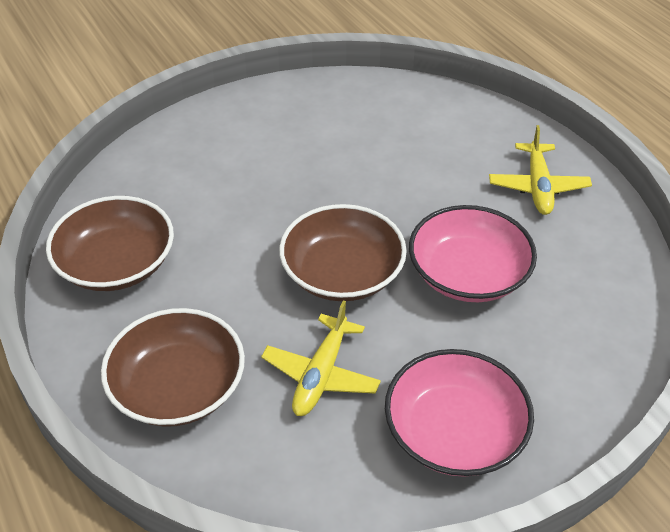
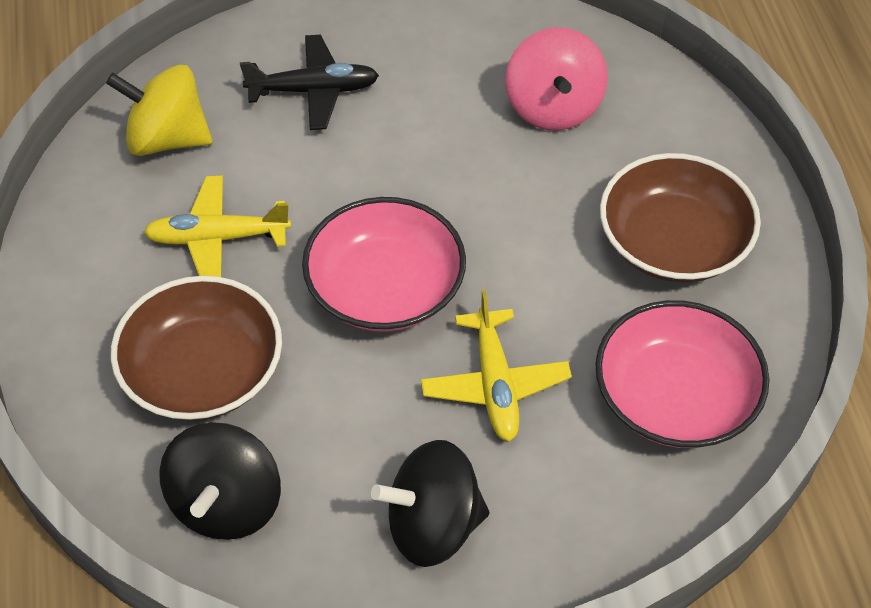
black plane: none = 0 -> [240,35,379,130] = 1
black spinning top: none = 0 -> [159,423,281,540] [371,440,489,567] = 2
brown bowl: [46,196,174,291] [101,308,245,427] [279,204,407,301] = 3 -> [111,276,282,421] [600,153,761,283] = 2
pink spinning top: none = 0 -> [505,27,608,131] = 1
yellow spinning top: none = 0 -> [106,65,212,156] = 1

